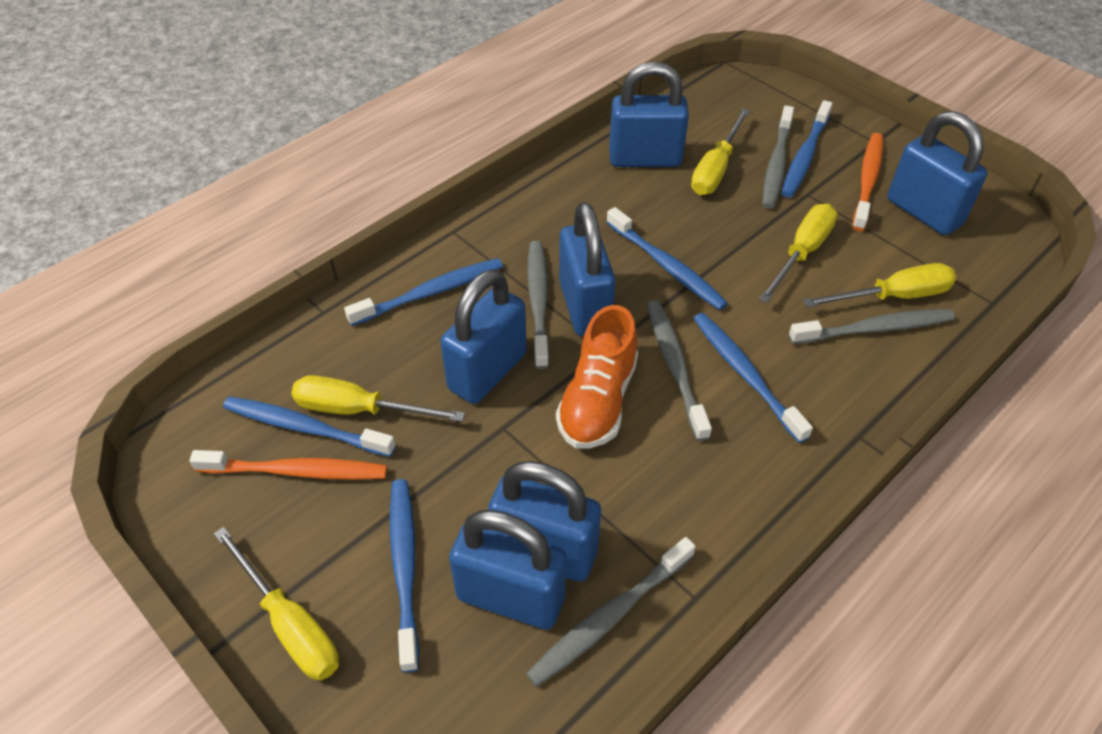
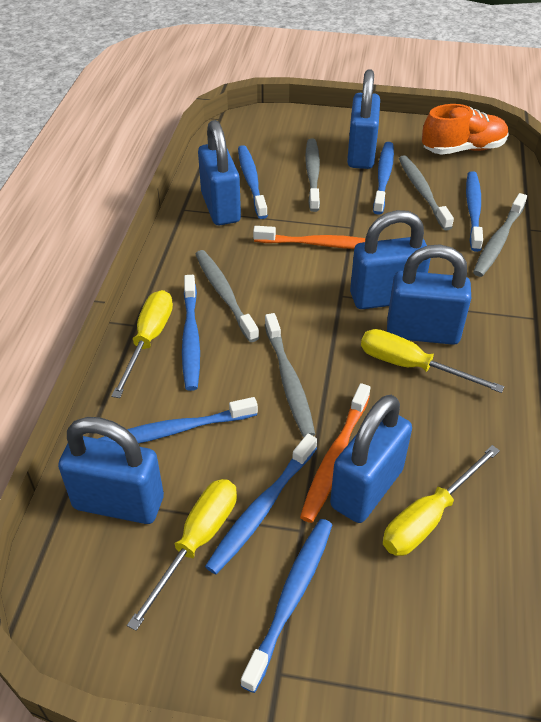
blue toothbrush: [223,396,396,457] [344,258,503,326] [390,479,419,672] [606,207,728,310] [693,313,813,443] [781,100,833,198] = 6 -> [98,397,258,444] [182,275,200,391] [205,434,317,574] [238,145,268,219] [240,519,332,693] [373,142,394,214] [466,171,483,252] = 7
yellow screwdriver: [214,527,339,681] [291,375,465,422] [691,108,750,195] [759,204,838,303] [803,263,957,307] = 5 -> [111,290,173,398] [127,479,237,631] [361,329,504,393] [383,445,500,556] = 4

